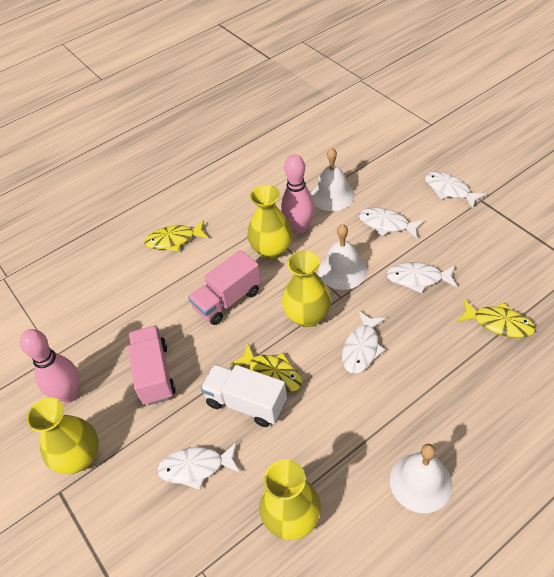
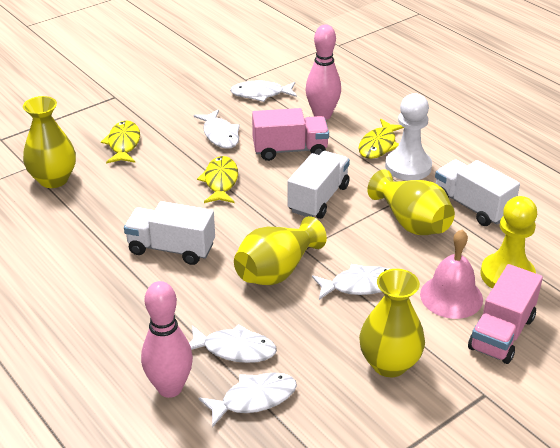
pink bell: none = 0 -> [420,230,483,319] = 1
white bell: [311,148,355,211] [319,224,367,290] [390,444,452,513] = 3 -> none = 0
white pawn: none = 0 -> [385,93,432,181] = 1
white truck: [201,364,287,427] = 1 -> [124,201,215,265] [287,151,350,219] [435,159,520,226] = 3
yellow pawn: none = 0 -> [480,196,537,289] = 1

